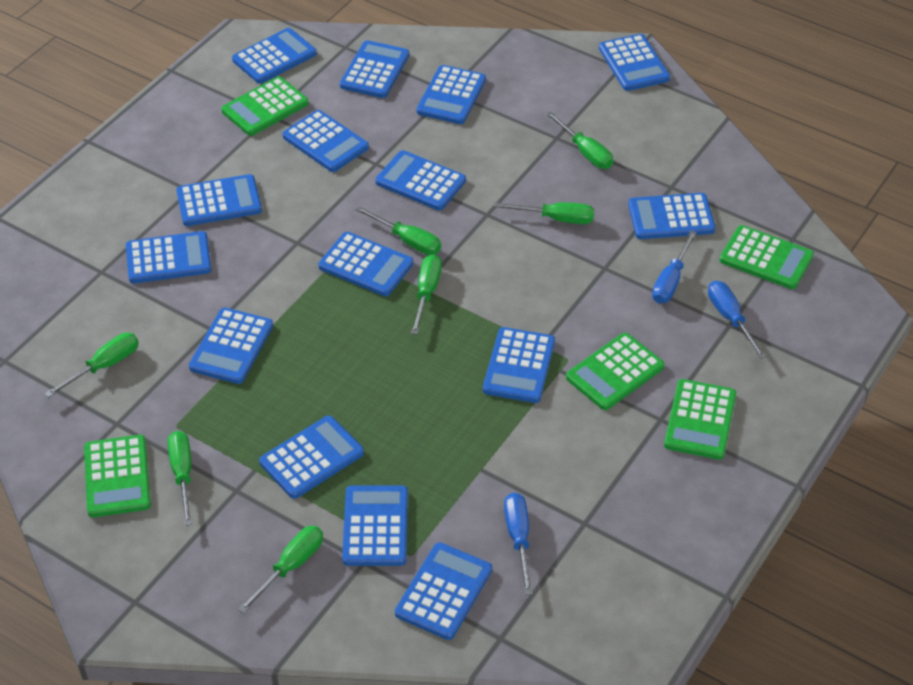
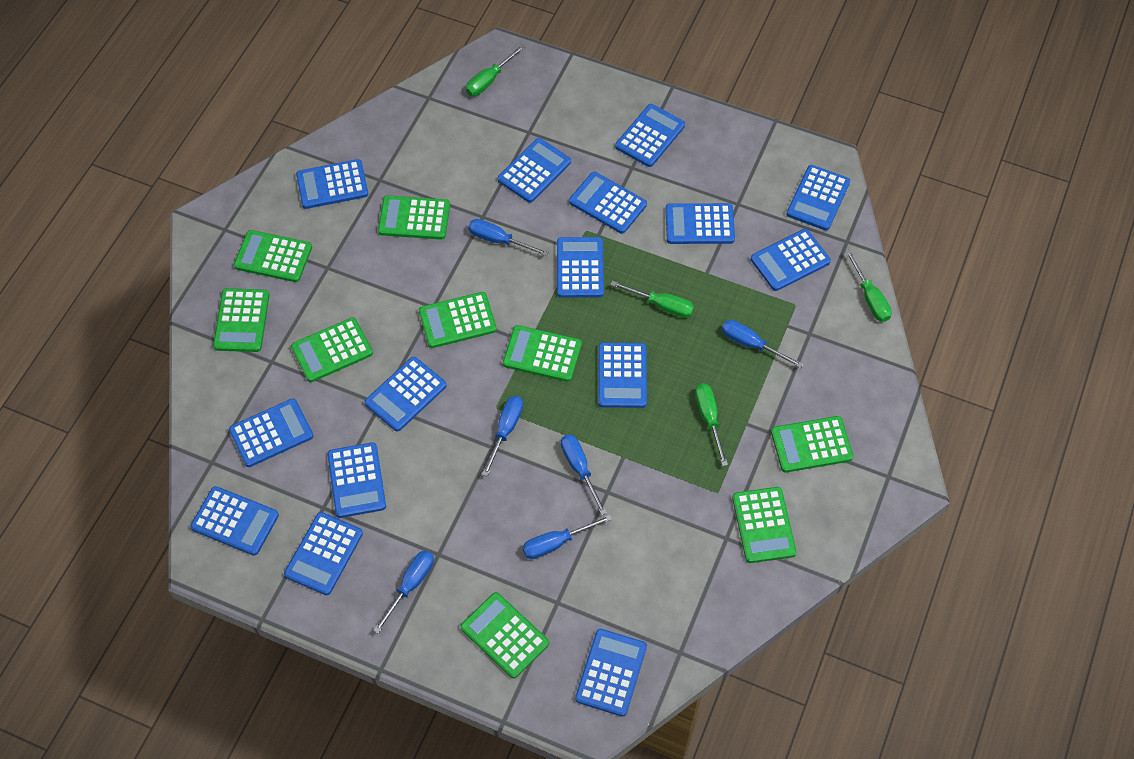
blue screwdriver: [504,493,533,595] [652,231,697,304] [708,281,767,359] = 3 -> [373,550,434,634] [468,219,548,256] [482,396,523,477] [522,515,612,559] [561,434,607,515] [722,320,803,368] = 6
green calculator: [84,435,151,517] [221,76,308,136] [566,333,664,410] [664,379,736,460] [719,225,814,289] = 5 -> [213,288,270,352] [234,230,312,282] [291,317,373,382] [378,195,450,240] [419,292,497,348] [460,592,549,678] [503,325,582,382] [732,487,796,563] [771,416,853,473] = 9
green screwdriver: [45,333,139,398] [167,431,192,526] [238,526,323,614] [355,206,441,255] [411,254,442,335] [494,202,594,224] [546,111,613,169] = 7 -> [466,45,525,96] [610,281,694,318] [695,384,728,466] [845,250,892,322] = 4

